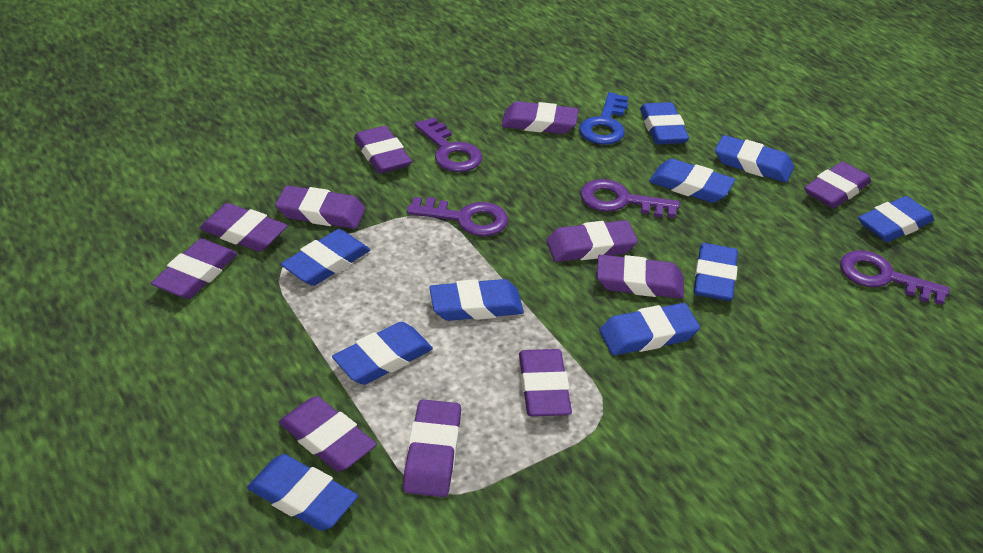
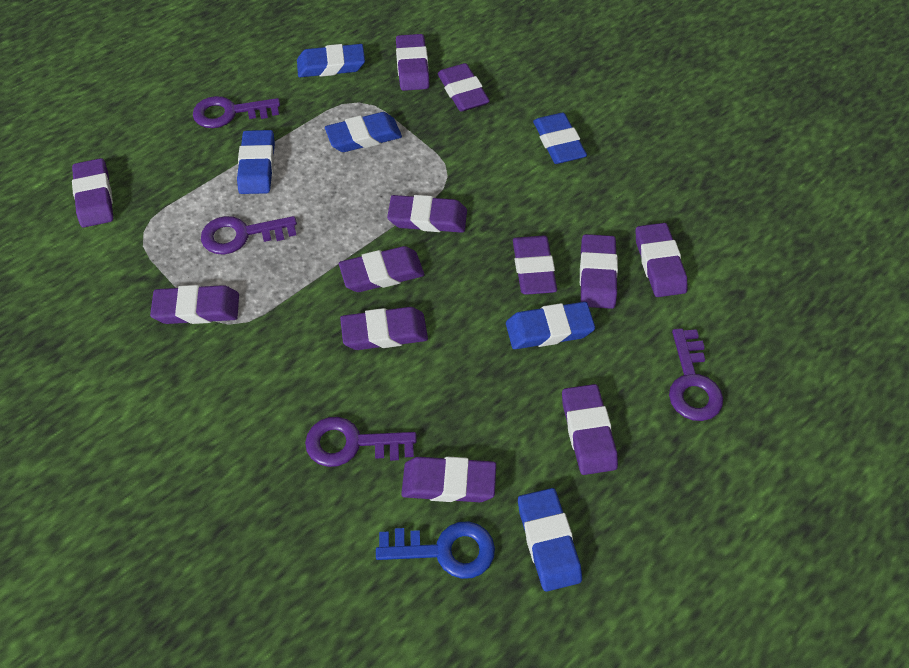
blue eraser: [247,454,358,531] [281,229,370,286] [332,322,433,385] [429,279,524,321] [599,303,700,355] [640,102,689,144] [649,159,735,203] [694,243,738,301] [715,135,794,183] [858,196,935,242] = 10 -> [237,130,275,194] [297,44,365,77] [325,112,402,152] [506,302,595,349] [518,488,582,592] [533,113,587,164] = 6
purple eraser: [151,239,237,299] [200,203,288,252] [275,185,365,229] [279,396,377,472] [354,126,412,174] [403,399,461,497] [501,101,579,134] [519,349,572,416] [546,220,638,262] [597,255,684,299] [804,161,871,208] = 11 -> [72,158,113,228] [150,285,239,324] [339,246,424,292] [340,307,428,350] [387,195,467,233] [396,34,430,91] [401,457,496,502] [438,63,490,112] [513,235,557,295] [562,384,618,475] [580,234,618,309] [636,223,687,297] = 12

